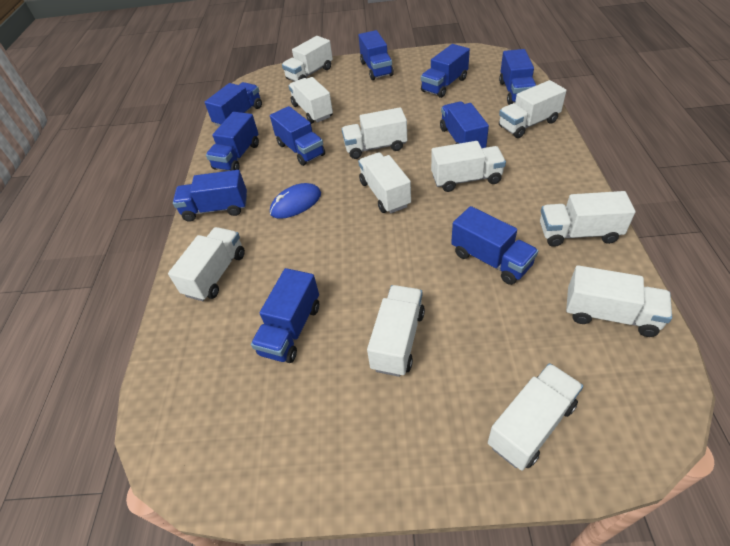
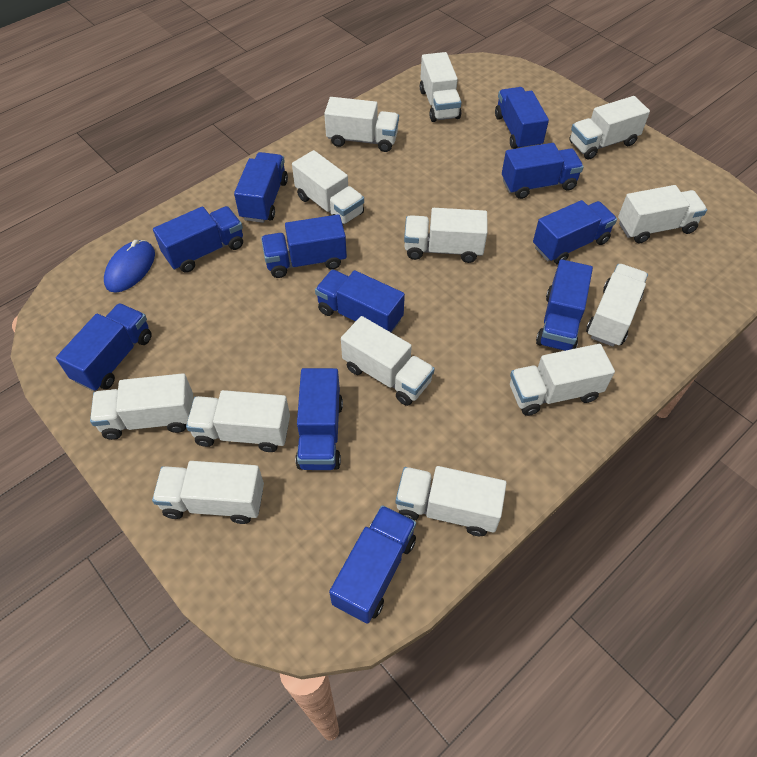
blue truck: [173,170,247,222] [205,82,262,126] [206,112,259,171] [251,268,319,363] [270,106,325,166] [358,30,394,80] [421,44,470,98] [440,101,489,148] [451,206,538,285] [499,49,536,105] = 10 -> [56,303,152,391] [153,206,243,273] [234,152,288,223] [261,214,347,278] [295,368,343,470] [315,270,405,333] [329,505,416,624] [495,87,549,149] [502,143,584,199] [533,200,617,265] [536,259,593,351] = 11
white truck: [168,227,245,301] [282,36,333,81] [288,77,333,124] [342,107,407,159] [358,152,411,213] [367,285,425,377] [431,141,506,192] [488,363,583,471] [499,80,567,138] [540,191,636,247] [566,265,672,337] = 11 -> [90,373,193,440] [152,461,264,524] [186,390,290,452] [292,150,364,224] [324,97,399,152] [341,316,435,406] [396,466,507,536] [404,208,487,263] [420,52,461,122] [510,344,615,416] [569,96,650,159] [586,264,648,347] [618,185,707,243] = 13

